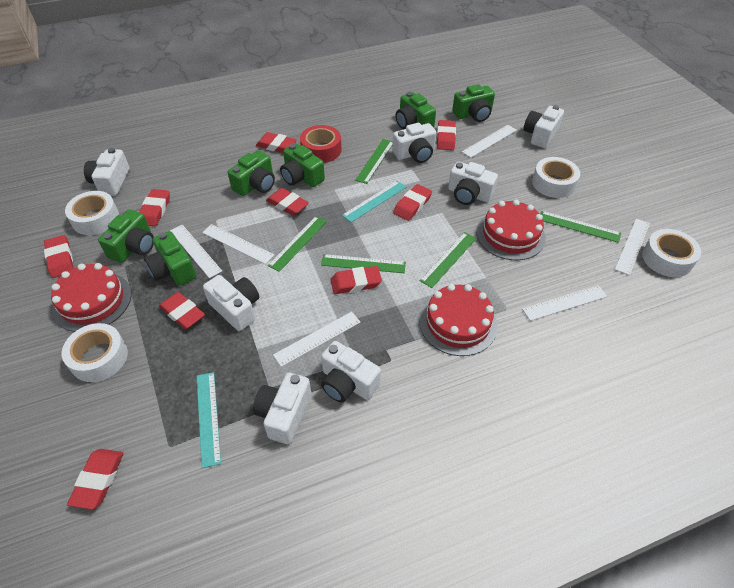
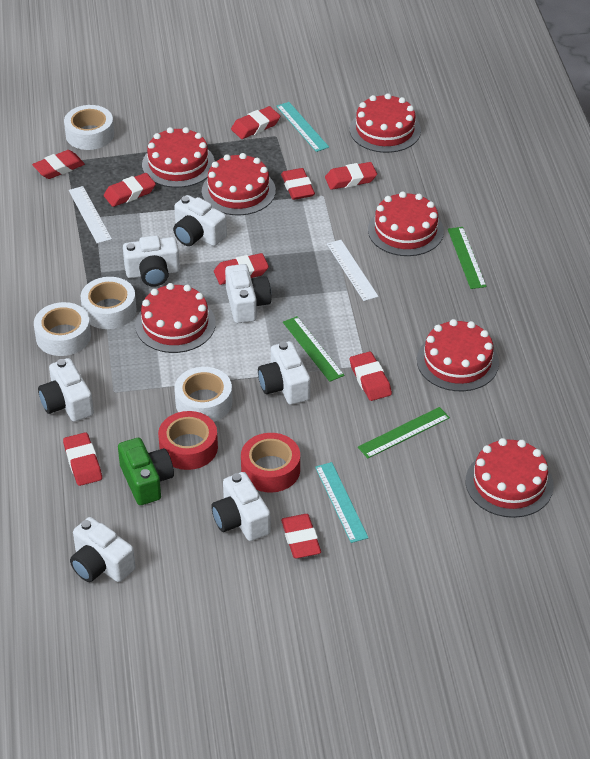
green camera: [98,209,154,263] [144,231,196,286] [228,150,275,196] [280,143,325,187] [395,92,436,129] [452,84,495,122] = 6 -> [118,438,174,505] = 1
green ruler: [267,216,327,272] [321,254,406,273] [355,139,393,184] [420,232,476,288] [541,211,621,243] = 5 -> [283,316,344,382] [358,407,450,458] [448,227,486,289] = 3
red cake: [51,263,132,332] [419,284,497,356] [476,200,546,260] = 3 -> [135,283,216,353] [142,127,215,188] [202,153,276,215] [350,93,421,153] [368,191,444,256] [417,319,499,391] [466,438,554,518] = 7
red tape: [300,125,342,163] = 1 -> [158,411,218,470] [241,433,300,493] = 2
white ruler: [170,225,222,278] [202,224,274,264] [273,312,361,367] [462,125,517,158] [522,285,607,321] [615,219,650,275] = 6 -> [69,186,112,244] [327,240,379,301] = 2

